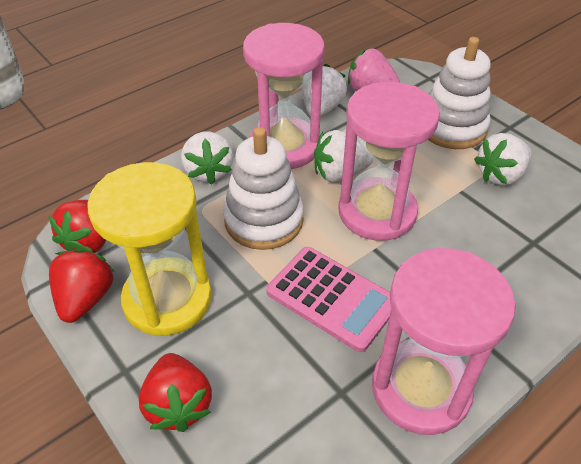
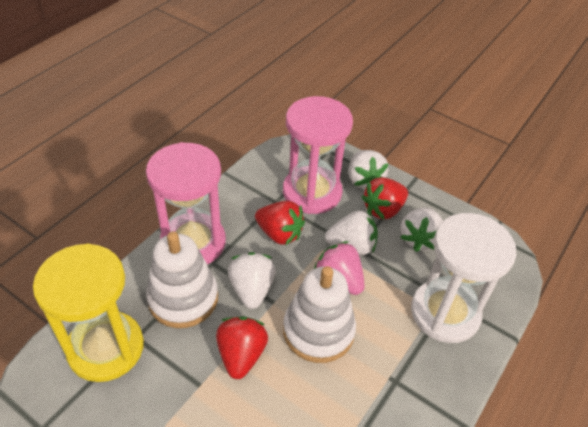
pink calculator: [266,247,391,352] = 1 -> none = 0
pink hourglass: [243,23,325,169] [338,82,440,241] [372,248,516,435] = 3 -> [146,142,226,264] [283,96,353,214] = 2
white hourglass: none = 0 -> [411,213,517,343] = 1

